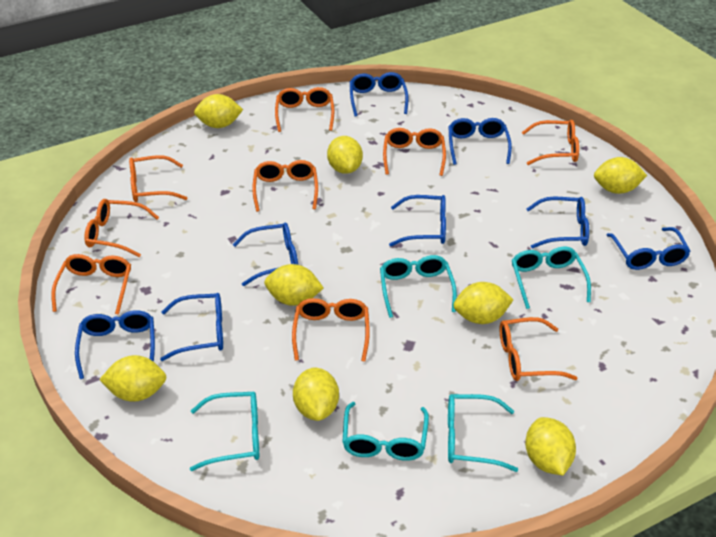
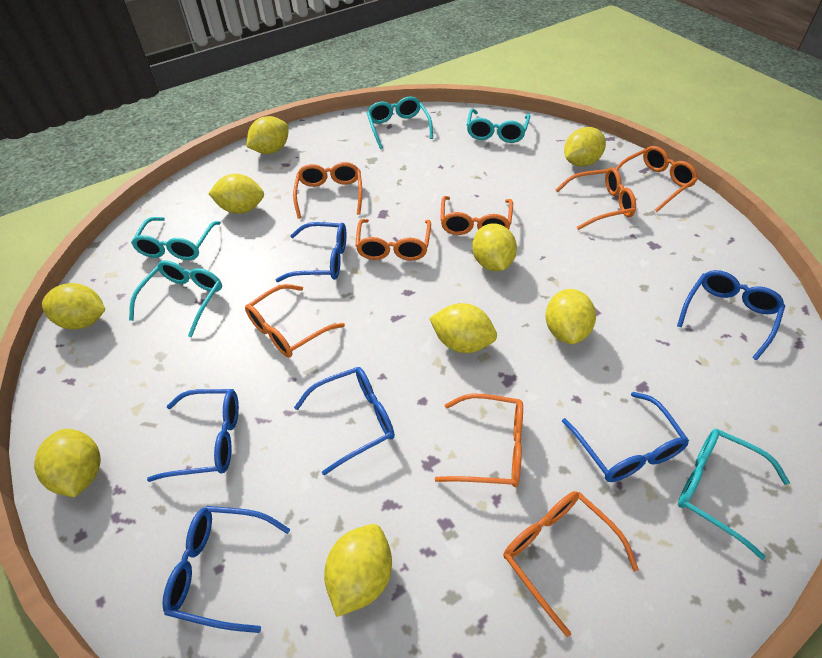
blue glasses: [75,310,155,379] [160,293,223,361] [233,223,298,286] [350,72,409,117] [389,195,446,246] [448,118,512,165] [526,197,589,249] [607,227,691,270] = 8 -> [147,389,239,482] [162,506,290,633] [276,222,346,282] [294,367,395,475] [562,392,689,482] [677,270,785,360] = 6
orange glasses: [51,254,131,315] [84,199,159,257] [129,155,187,202] [252,160,318,212] [275,87,334,132] [292,298,370,362] [383,128,446,176] [500,317,577,381] [522,120,579,165] = 9 -> [245,284,345,357] [293,162,362,219] [355,219,431,261] [435,394,523,487] [440,196,513,235] [503,491,639,637] [556,167,636,230] [616,146,698,212] = 8
yellow lemon: [99,355,167,402] [194,94,243,128] [264,264,324,306] [293,367,339,421] [327,136,363,174] [453,282,514,324] [525,417,576,475] [594,157,647,194] = 8 -> [34,429,101,497] [42,283,105,330] [208,174,264,214] [246,116,289,154] [324,524,392,617] [429,303,497,353] [472,223,517,271] [545,289,596,344] [564,127,606,167] = 9

